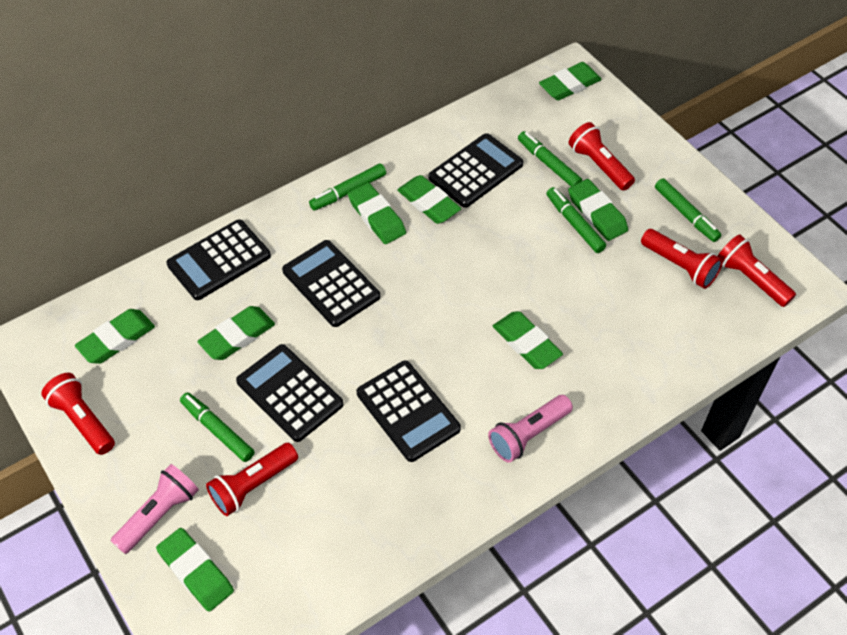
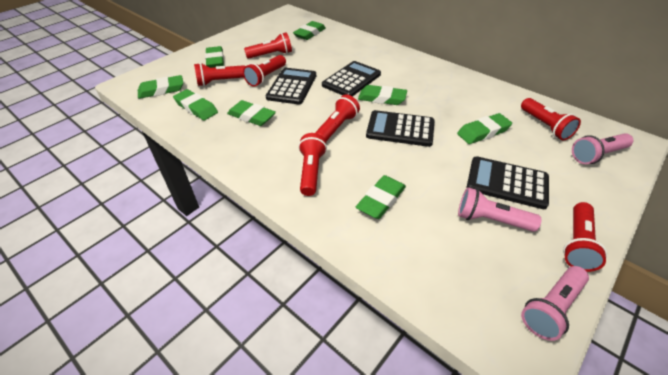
black calculator: [166,219,271,300] [236,344,343,442] [282,240,380,327] [357,360,461,462] [429,133,523,208] = 5 -> [266,68,316,105] [322,61,381,97] [366,110,435,147] [467,156,549,209] = 4
green marker: [180,392,254,462] [309,163,386,211] [518,131,582,186] [546,187,606,253] [655,178,721,242] = 5 -> none = 0
pink flashlight: [111,464,199,554] [488,395,573,463] = 2 -> [458,187,541,232] [521,266,589,341] [572,133,634,164] = 3
red flashlight: [41,373,115,455] [206,443,298,516] [569,122,635,191] [641,229,723,289] [717,234,796,307] = 5 -> [194,63,245,86] [243,55,286,87] [244,32,292,59] [298,133,327,196] [315,94,360,141] [521,98,581,140] [563,202,607,272] = 7

